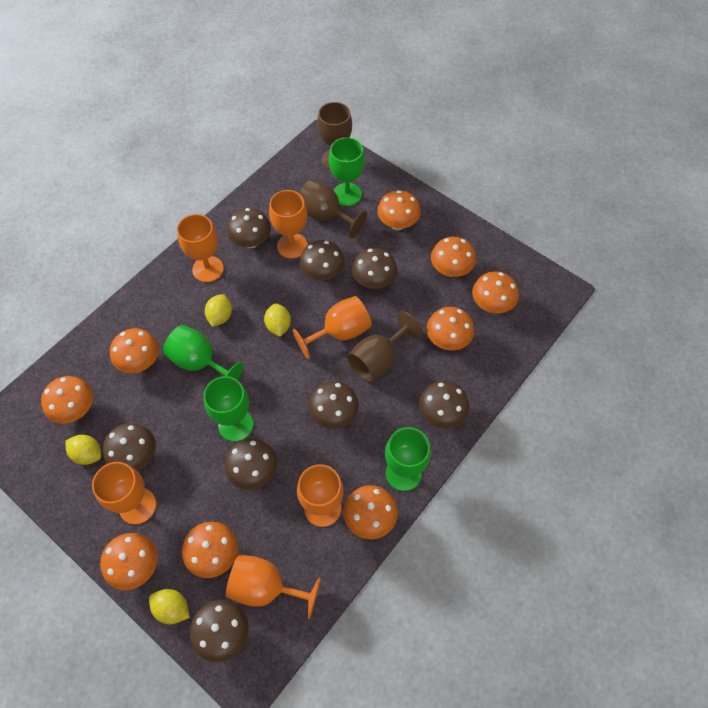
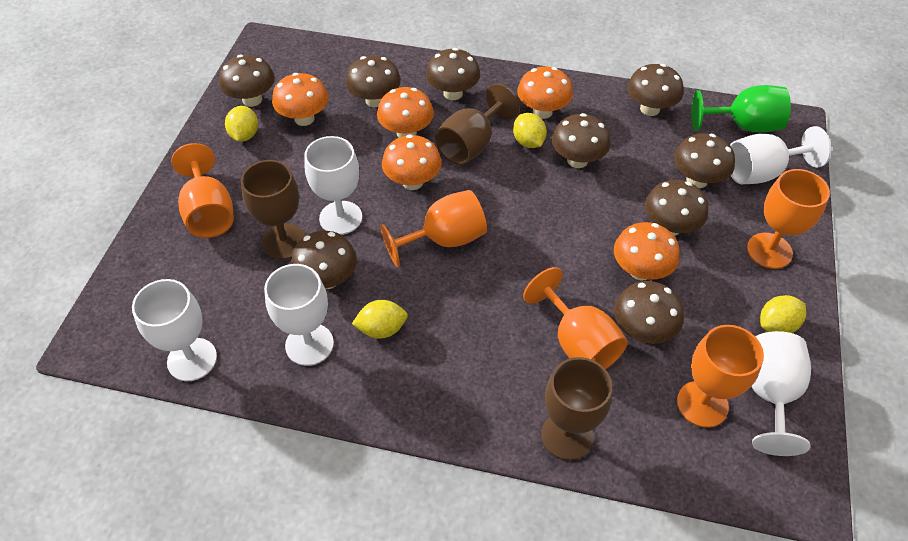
brown mushroom: [103,423,156,471] [190,600,249,662] [225,438,277,490] [227,208,271,248] [300,240,345,281] [309,381,359,429] [352,248,397,289] [419,381,469,429] = 8 -> [219,55,275,107] [291,231,357,289] [346,56,401,107] [426,48,480,100] [552,113,611,168] [614,281,684,344] [627,64,683,116] [645,180,708,236] [674,133,735,188] = 9
green goblet: [163,325,244,380] [203,376,253,442] [329,137,365,206] [385,427,431,491] = 4 -> [691,85,791,133] = 1
orange goblet: [92,462,156,524] [177,214,224,282] [226,555,321,619] [269,190,308,259] [292,296,372,359] [297,464,344,527] = 6 -> [171,143,234,238] [380,190,487,267] [523,267,628,369] [677,325,764,428] [747,169,830,269] = 5
orange mushroom: [41,376,93,424] [100,533,157,590] [110,328,159,373] [182,522,238,578] [344,485,398,539] [377,190,421,230] [426,307,474,350] [431,237,476,277] [472,271,519,313] = 9 -> [272,73,329,126] [377,87,434,138] [382,134,442,190] [517,66,573,119] [614,222,680,281] = 5
white goblet: none = 0 -> [132,279,217,381] [264,264,334,366] [304,136,362,235] [730,126,831,184] [751,331,811,456] = 5

